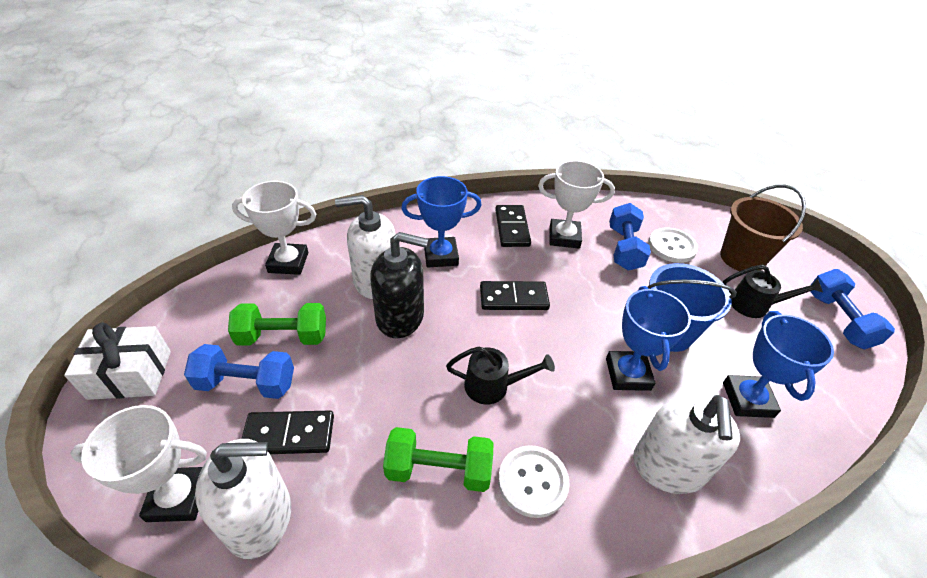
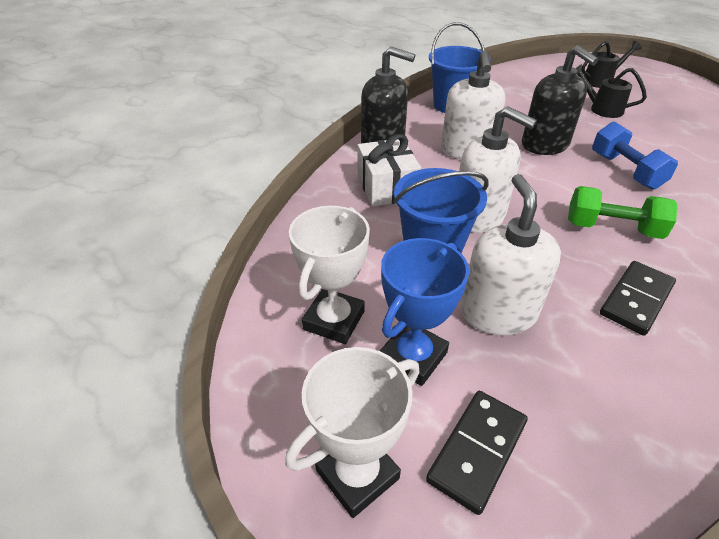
black domino: [242,411,334,454] [480,281,550,310] [495,205,531,247] = 3 -> [426,391,528,515] [600,261,676,336] = 2
black soap dispenser: [370,232,428,338] = 1 -> [361,46,415,144] [522,45,599,155] = 2
blue bucket: [648,263,736,352] = 1 -> [393,168,489,253] [429,22,491,113] = 2
blue dumbbell: [184,344,294,399] [609,203,651,271] [810,269,895,350] = 3 -> [592,122,678,190] = 1
blue trophy: [401,176,482,268] [606,286,691,391] [723,311,834,418] = 3 -> [380,238,469,386] = 1
brown bucket: [720,185,806,271] = 1 -> none = 0
green dumbbell: [228,303,326,346] [383,427,493,492] = 2 -> [568,186,677,239] = 1
white button: [498,445,570,518] [648,228,698,263] = 2 -> none = 0
white trophy: [70,405,207,522] [232,181,316,275] [538,161,615,249] = 3 -> [285,347,419,518] [289,206,370,344] = 2

